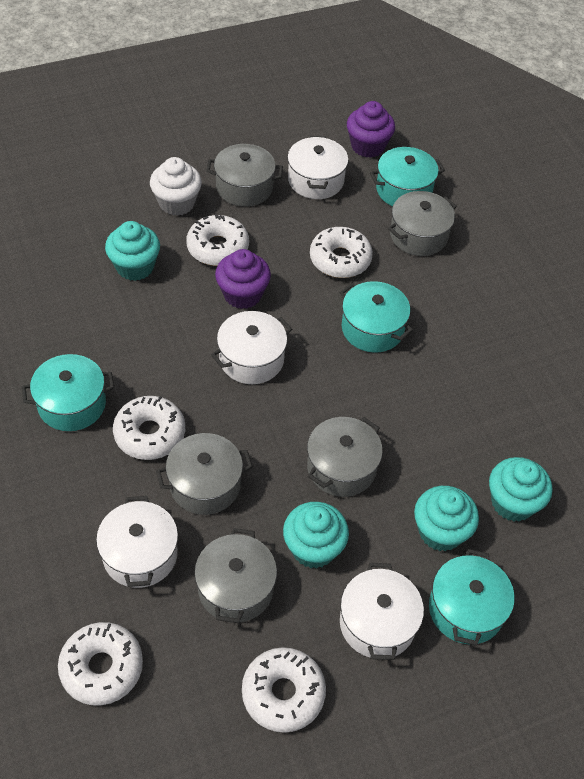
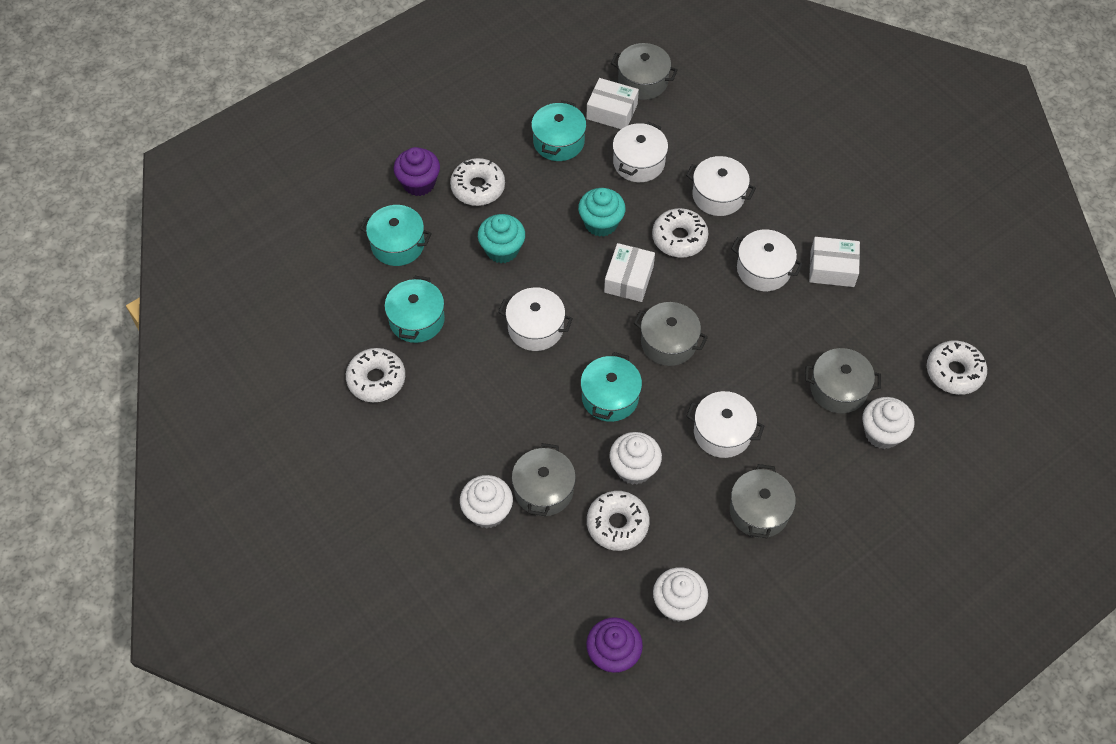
turquoise cupcake: [105,221,160,281] [283,502,349,569] [414,486,479,551] [489,457,552,522] = 4 -> [478,214,525,263] [578,188,626,237] = 2
white box: none = 0 -> [586,78,639,129] [604,243,655,302] [809,237,860,287] = 3
white cupcake: [150,157,202,216] = 1 -> [460,475,513,529] [610,432,662,485] [653,567,708,622] [862,397,914,449] = 4
white pot: [96,496,178,588] [211,311,292,384] [287,136,348,199] [340,563,424,660] = 4 -> [498,287,573,351] [613,122,668,182] [686,156,756,216] [686,391,764,458] [731,229,803,291] = 5

